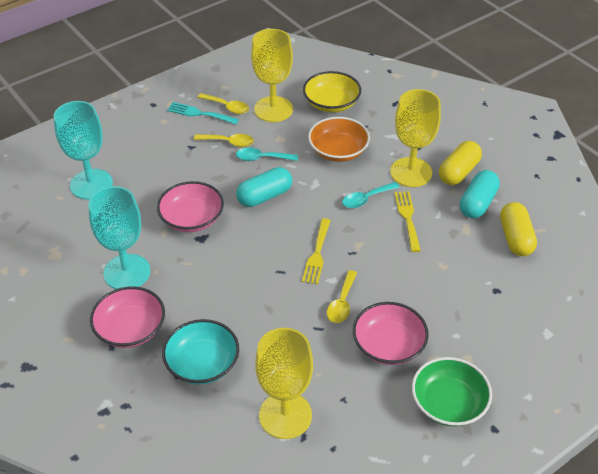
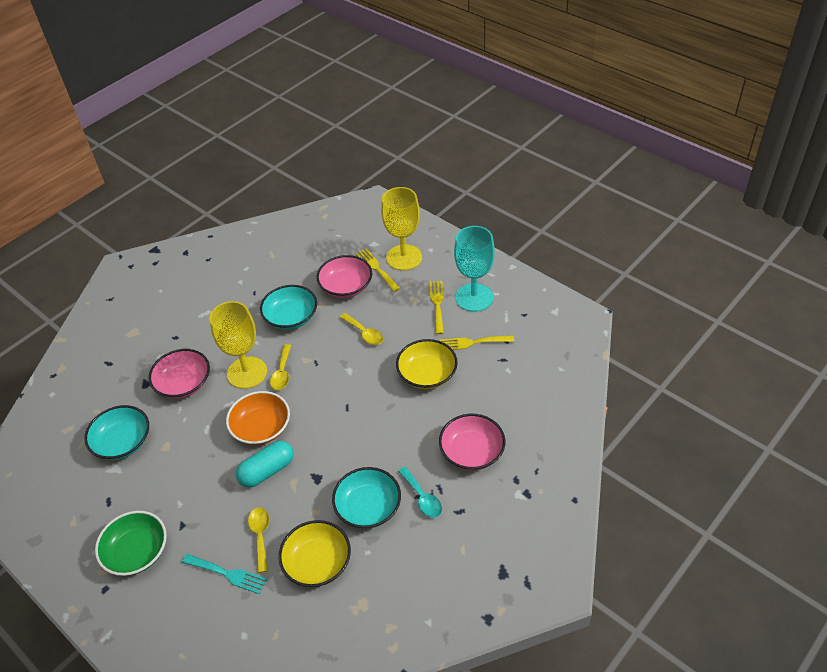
turquoise bowl: [162,319,239,384] = 1 -> [84,405,149,460] [260,285,317,330] [332,467,401,529] = 3
turquoise capsule: [236,167,292,207] [460,170,500,218] = 2 -> [236,441,294,488] = 1
turquoise goblet: [54,101,113,200] [88,186,150,289] = 2 -> [454,226,495,312] = 1
turquoise spoon: [236,148,298,161] [342,182,399,208] = 2 -> [398,467,442,518] = 1
yellow bowl: [303,71,361,112] = 1 -> [279,520,351,587] [396,339,458,389] = 2
yellow capsule: [439,141,482,185] [500,202,537,256] = 2 -> none = 0
yellow fork: [302,218,331,284] [394,191,421,252] = 2 -> [356,249,400,292] [429,281,444,334] [439,335,514,350] = 3
yellow goblet: [251,29,293,122] [255,328,313,439] [390,89,441,187] = 3 -> [209,301,267,389] [381,187,422,271] = 2

